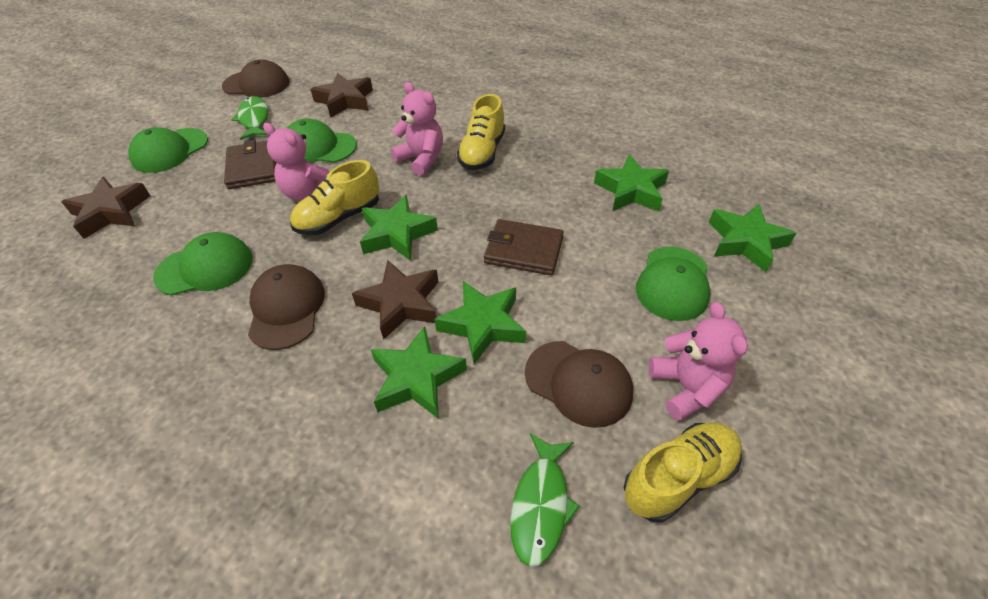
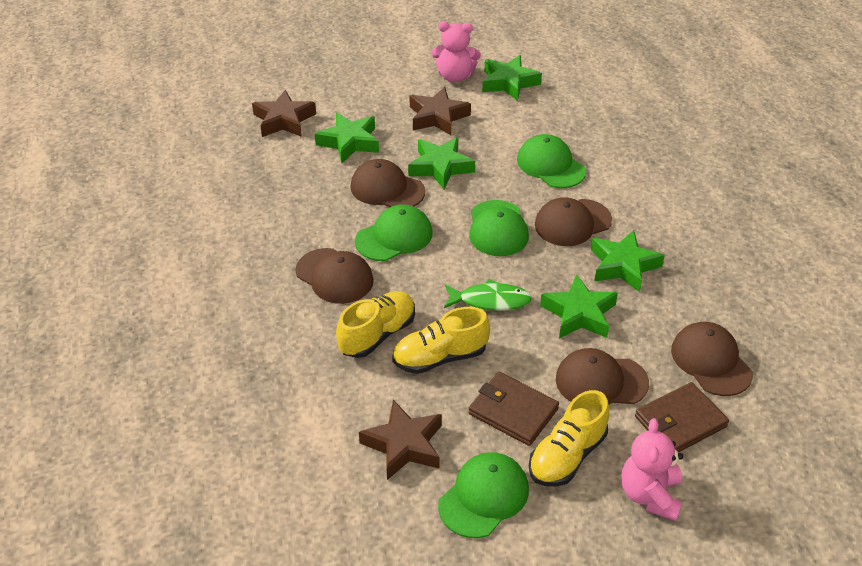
brown cap: [222,59,290,98] [248,264,325,350] [525,341,633,428] = 3 -> [296,248,374,304] [350,159,425,207] [535,197,612,246] [556,348,649,405] [671,322,753,396] = 5
green fish: [231,96,268,140] [510,433,580,567] = 2 -> [444,279,532,311] = 1
pink teddy bear: [263,123,329,201] [391,82,443,176] [649,302,748,421] = 3 -> [432,22,481,82] [621,418,683,521] = 2

